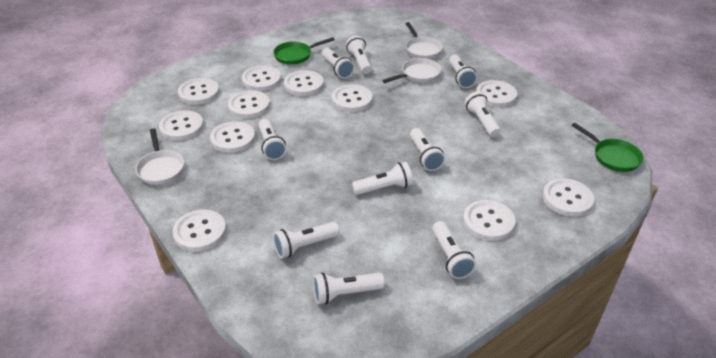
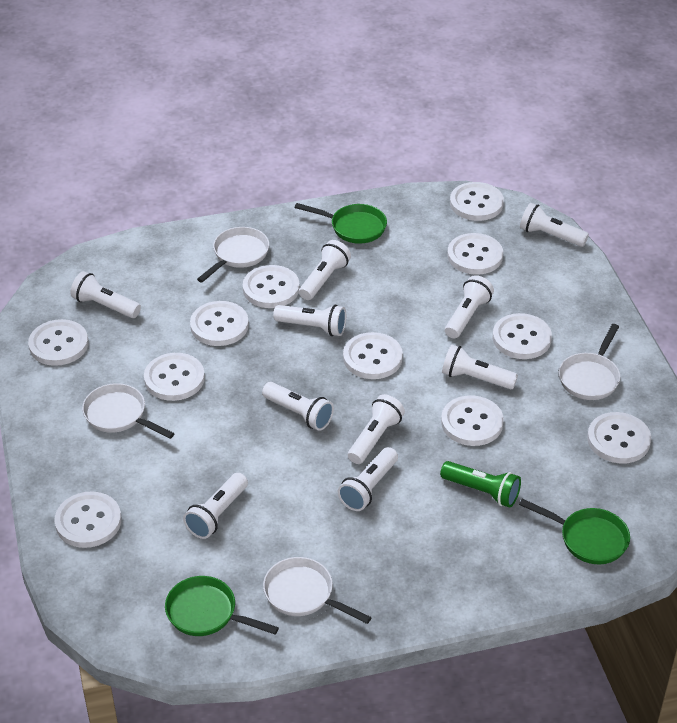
green flashlight: none = 0 -> [440,461,521,508] = 1
green pan: [273,37,335,65] [571,123,644,172] = 2 -> [165,576,279,636] [295,203,387,244] [519,499,630,564] = 3
white pan: [136,128,184,185] [382,58,441,83] [405,22,443,59] = 3 -> [82,383,175,439] [197,227,269,283] [263,557,372,624] [559,324,620,400] = 4

